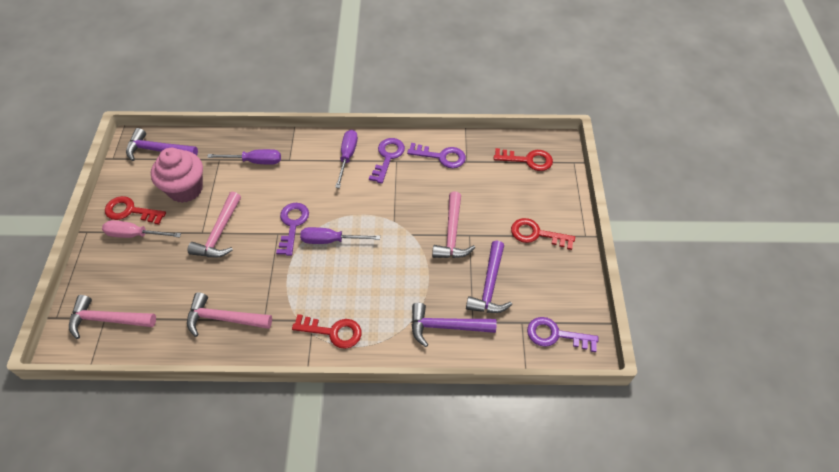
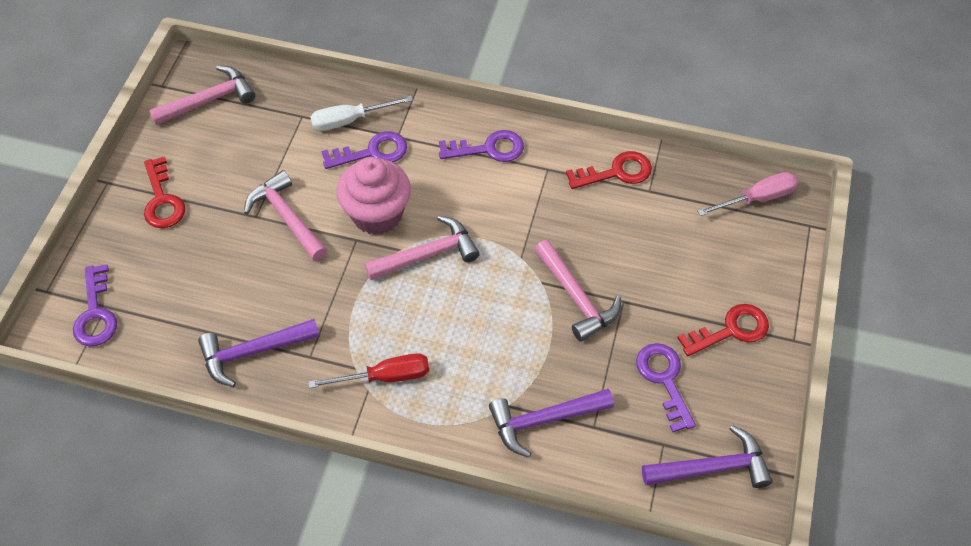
purple screwdriver: [207,149,281,165] [300,227,380,244] [335,130,358,188] = 3 -> none = 0
red key: [105,196,166,225] [292,314,362,349] [494,148,553,171] [511,218,575,250] = 4 -> [144,156,185,228] [566,151,652,189] [677,304,769,356] = 3
red screwdriver: none = 0 -> [308,353,429,388] = 1
white screwdriver: none = 0 -> [310,96,413,131] = 1

